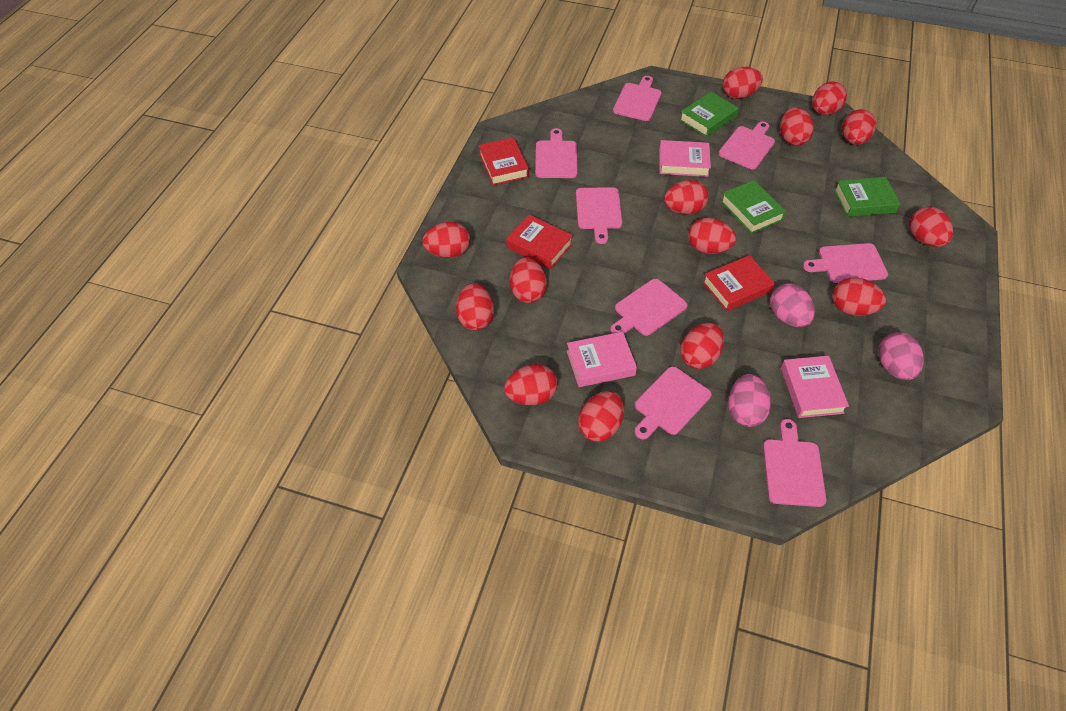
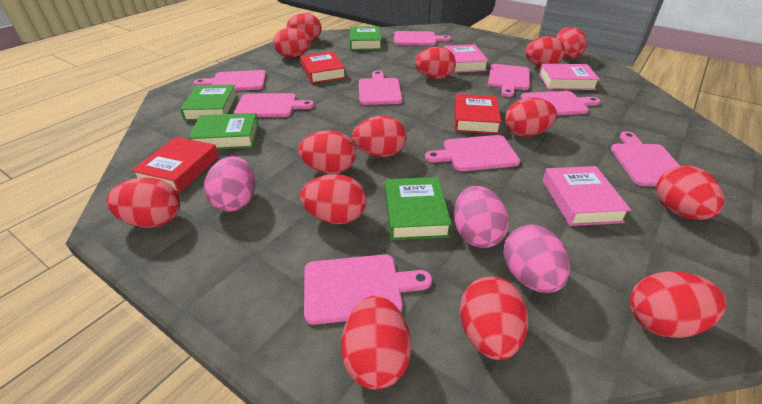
green book: [680,92,738,137] [721,180,786,234] [834,177,900,217] = 3 -> [180,85,238,121] [188,113,259,149] [350,26,381,50] [385,177,452,240] = 4
pink cutting board: [535,128,577,178] [576,187,622,244] [610,279,687,336] [613,76,662,121] [634,366,712,440] [718,121,775,169] [763,419,826,507] [803,243,888,283] = 8 -> [194,70,266,91] [234,93,314,117] [304,254,432,325] [359,70,403,105] [394,31,451,46] [425,135,520,171] [488,64,530,97] [521,91,600,115] [611,131,680,186] = 9

